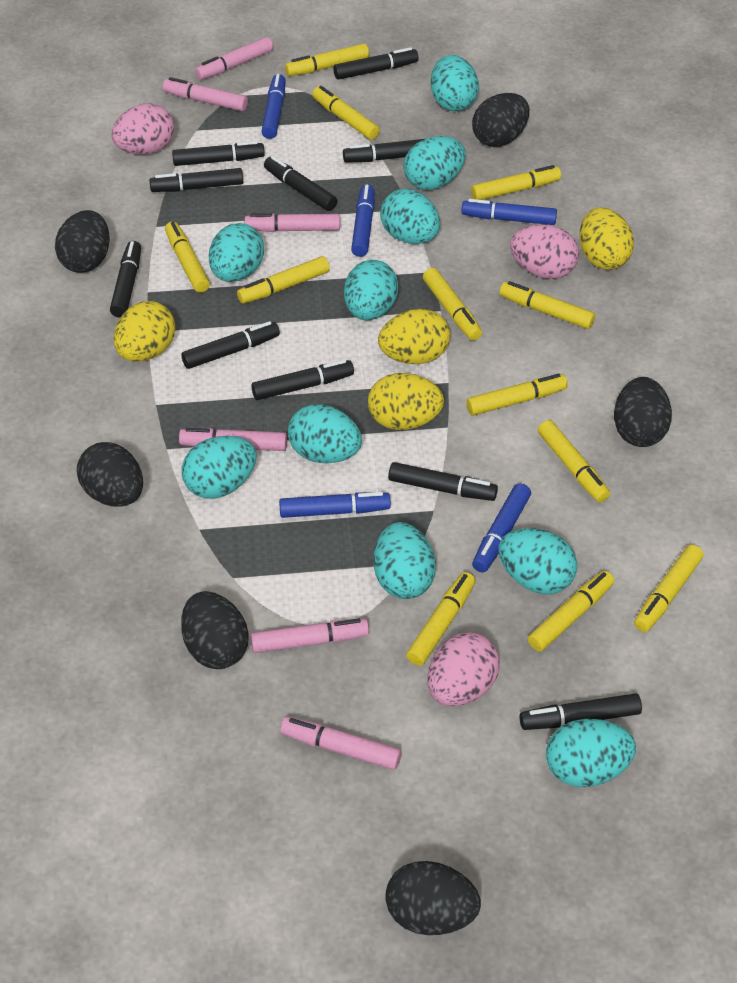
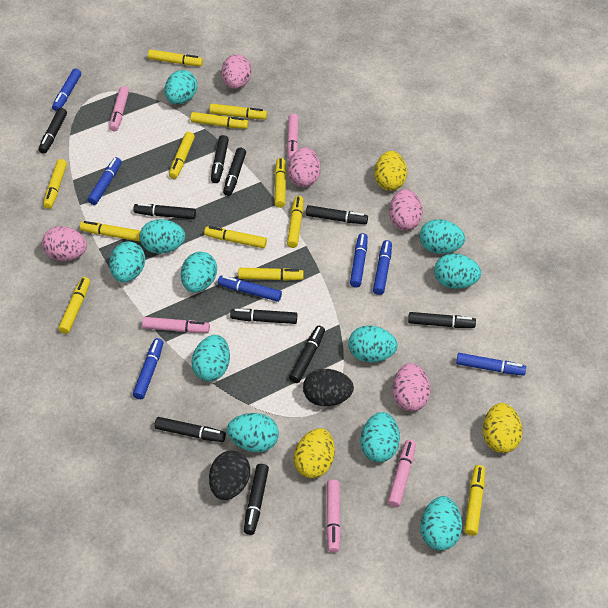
black egg: [55,210,110,273] [77,442,143,507] [181,591,249,669] [385,861,481,935] [472,93,529,147] [614,377,672,447] = 6 -> [209,451,250,500] [303,369,354,406] = 2
blue marker: [261,74,285,139] [279,492,391,518] [351,184,374,257] [461,199,557,225] [472,483,531,572] = 5 -> [52,69,81,112] [87,157,122,205] [133,338,163,399] [218,276,282,302] [350,233,368,288] [373,240,392,295] [456,353,526,376] = 7
pink egg: [112,103,174,155] [427,632,500,706] [510,224,579,279] = 3 -> [42,226,87,261] [221,54,252,89] [288,147,321,187] [389,189,423,231] [393,363,431,411] = 5
pink marker: [163,77,248,111] [179,428,287,451] [195,37,273,80] [245,213,340,232] [250,618,369,653] [280,717,401,770] = 6 -> [109,86,129,131] [142,317,210,333] [287,114,299,160] [326,479,341,553] [388,440,416,507] = 5
turquoise egg: [182,436,257,499] [209,223,264,282] [288,404,362,463] [344,260,398,320] [374,522,436,599] [380,189,440,244] [403,136,466,190] [431,55,479,111] [498,528,577,594] [546,719,636,787] = 10 -> [109,241,145,282] [140,219,185,254] [164,70,197,104] [181,252,217,292] [191,335,230,381] [227,413,279,452] [348,326,398,362] [360,412,400,462] [420,219,465,254] [420,496,462,551] [434,253,481,289] = 11
yellow egg: [114,301,175,362] [368,373,444,430] [378,309,450,364] [579,208,634,270] = 4 -> [294,428,335,478] [375,151,407,191] [483,403,523,453] = 3

